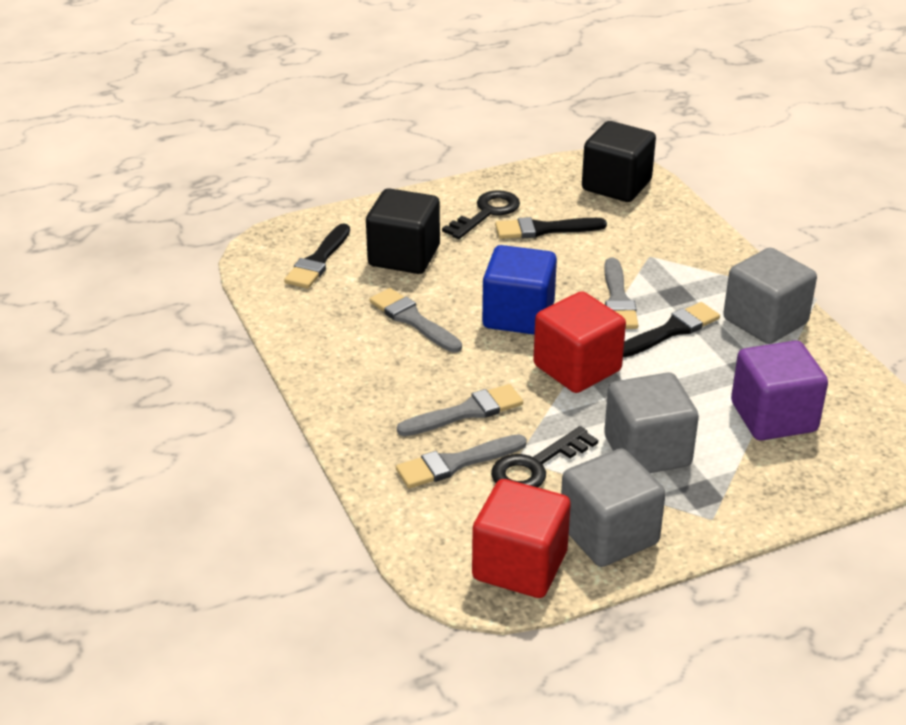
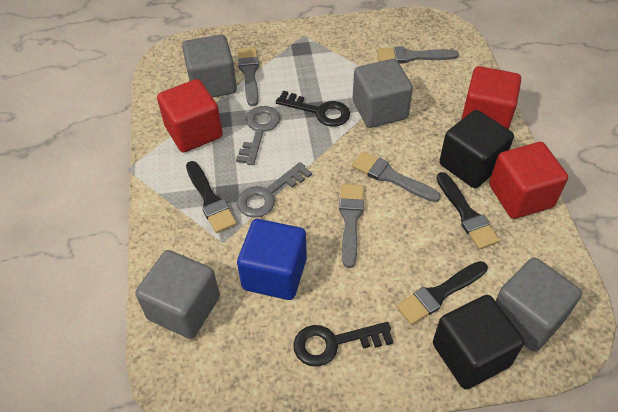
grey cube: [561,448,666,567] [604,372,699,473] [723,248,817,344] = 3 -> [135,250,220,339] [182,34,237,98] [353,59,413,128] [495,257,582,352] = 4
grey key: none = 0 -> [236,106,280,165] [237,162,312,218] = 2
purple cube: [731,340,828,441] = 1 -> none = 0
red cube: [472,479,571,598] [533,291,626,393] = 2 -> [157,79,223,153] [461,66,521,130] [489,142,568,219] = 3

